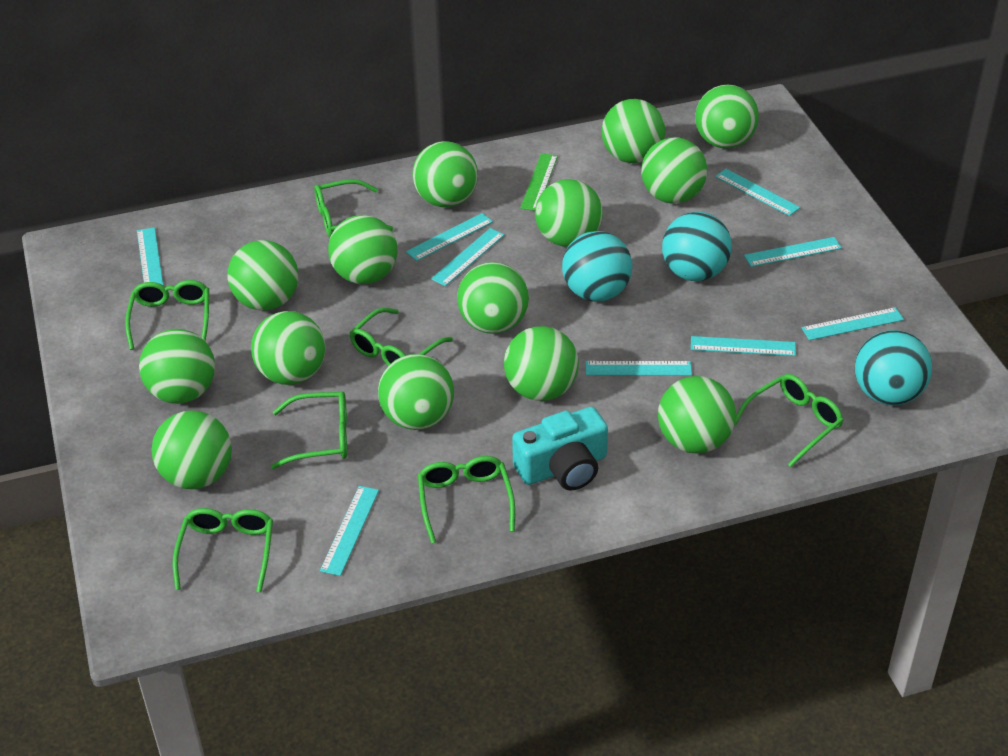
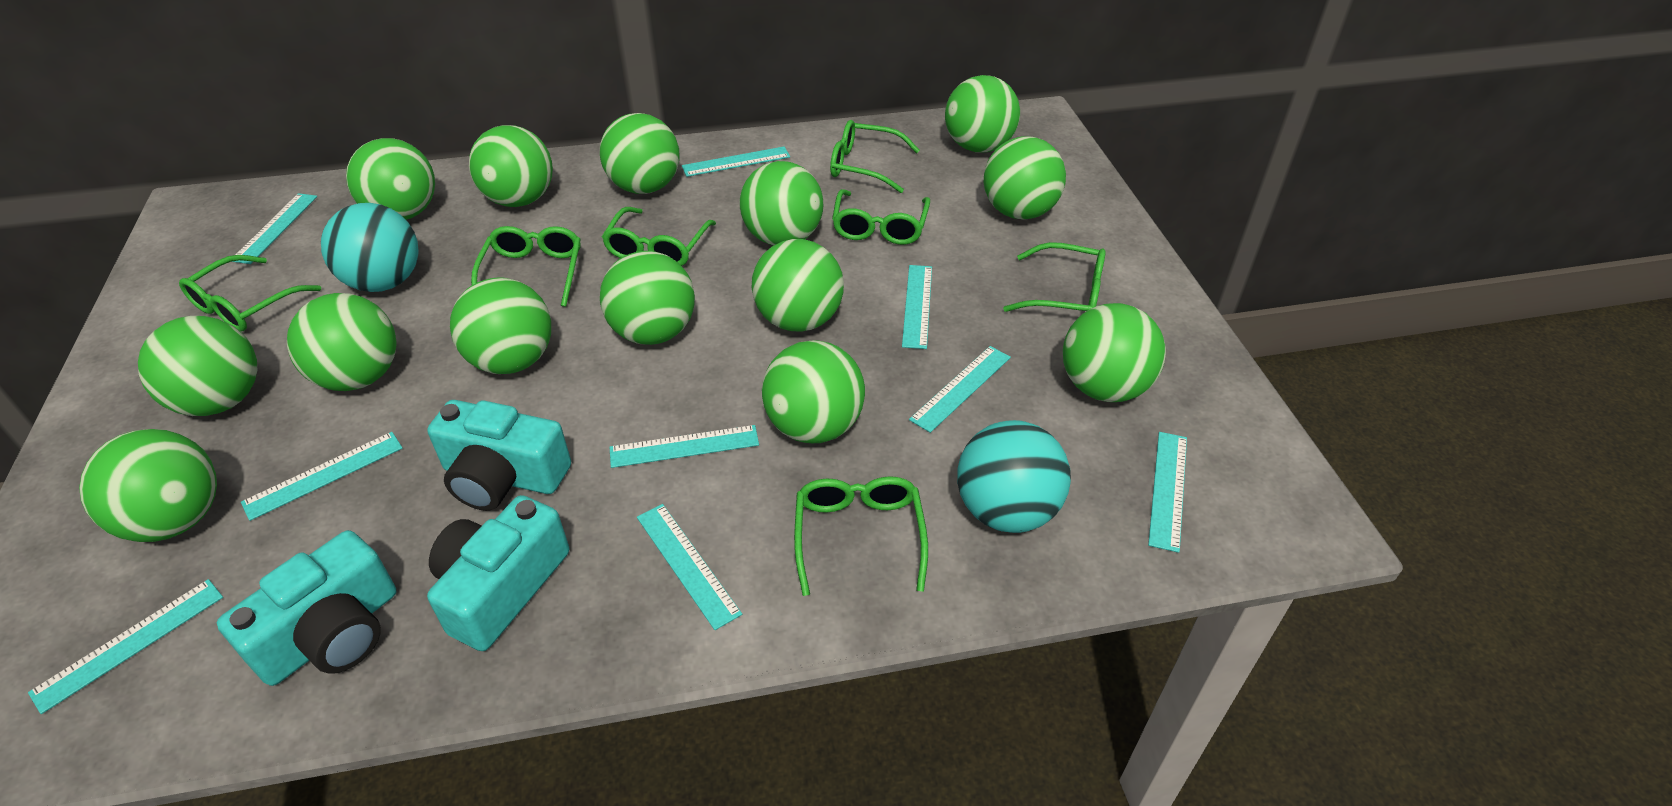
green ruler: [520,153,558,211] = 1 -> none = 0
turquoise ball: [562,231,632,301] [662,212,732,281] [855,330,932,405] = 3 -> [321,203,419,292] [957,420,1071,533] = 2
turquoise camera: [512,407,608,490] = 1 -> [217,530,396,686] [427,400,571,511] [427,495,569,651] = 3

